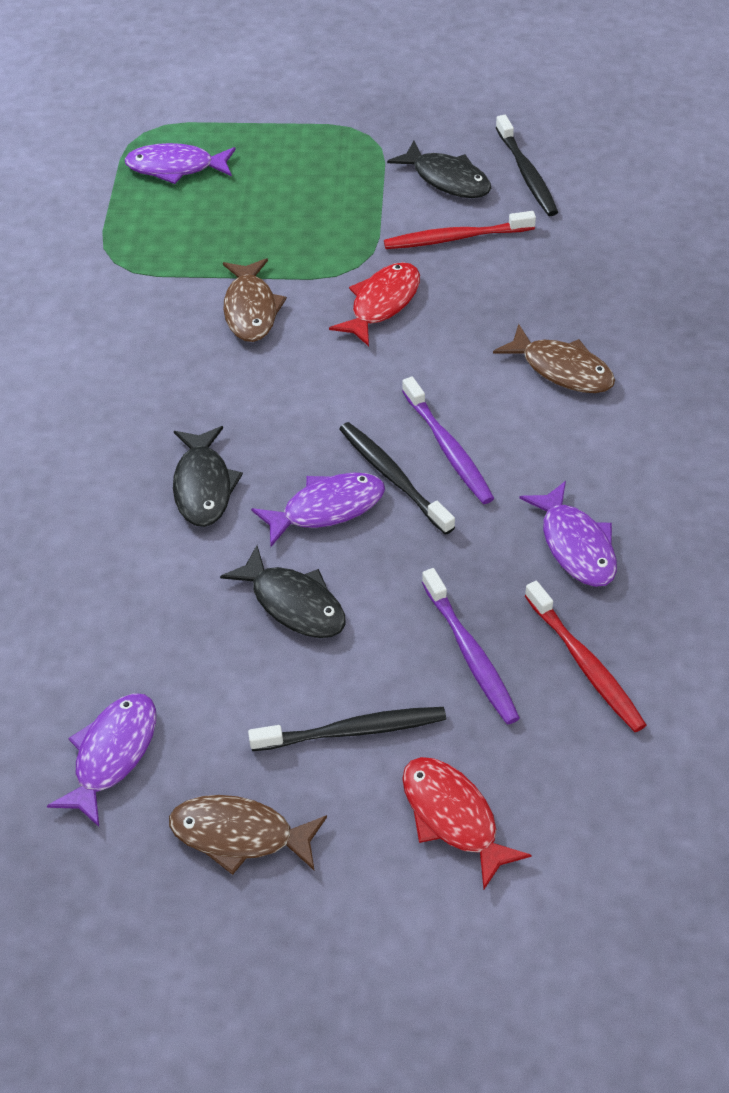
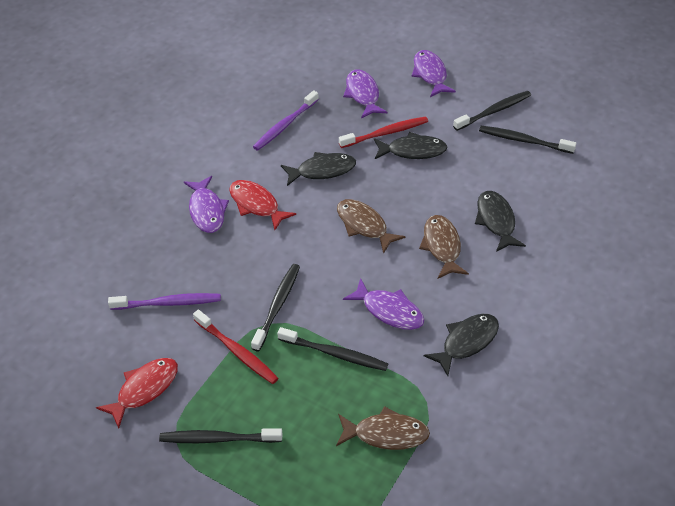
black fish: [173,426,243,527] [220,545,346,638] [387,140,491,198] = 3 -> [281,152,356,186] [374,132,447,159] [424,314,499,376] [475,191,526,252] = 4
black toothbrush: [248,707,446,751] [339,422,455,535] [495,115,558,216] = 3 -> [159,428,282,443] [251,264,300,351] [277,327,388,371] [453,91,531,131] [479,126,576,154] = 5

